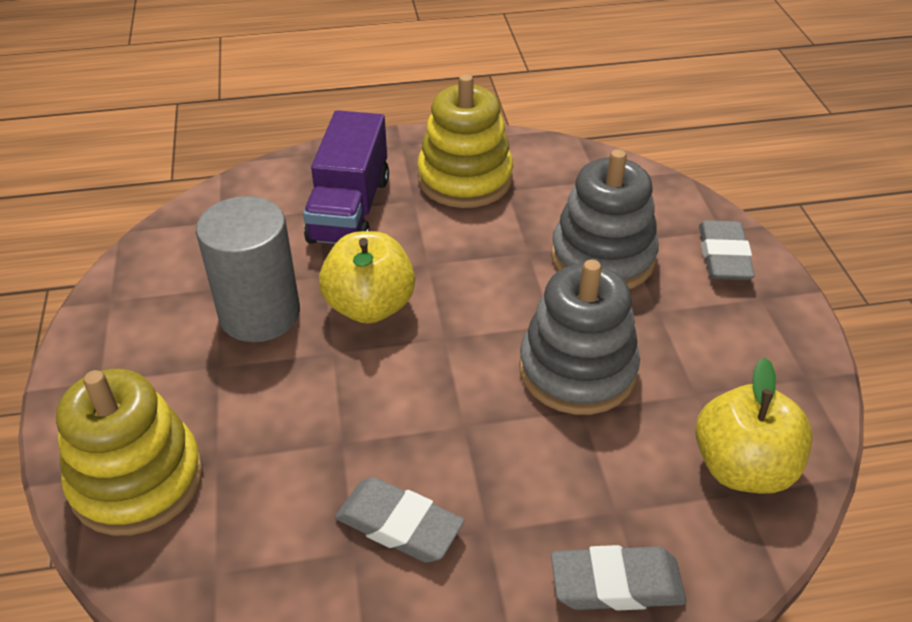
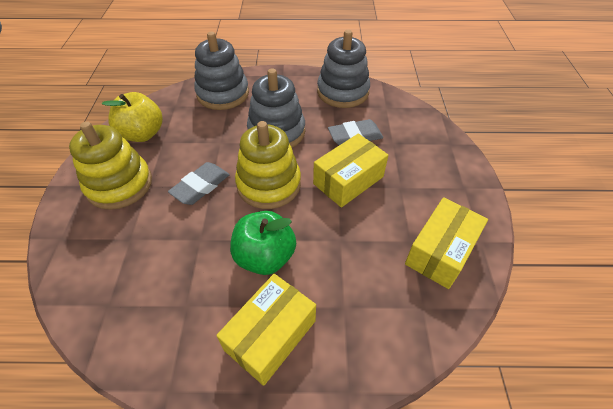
green apple: none = 0 -> [230,211,296,275] = 1
grey cylinder: [196,196,300,342] = 1 -> none = 0
grey eraser: [335,477,464,563] [551,545,686,611] [699,220,755,280] = 3 -> [168,162,230,205] [328,119,383,145] = 2
grey stacking toy: [519,260,640,415] [551,149,659,289] = 2 -> [194,31,249,110] [247,68,305,148] [317,30,370,108] = 3
purple truck: [303,110,389,244] = 1 -> none = 0
yellow apple: [319,231,415,324] [695,358,813,493] = 2 -> [102,92,163,142] = 1
yellow box: none = 0 -> [216,274,316,386] [313,134,388,208] [405,197,488,289] = 3

